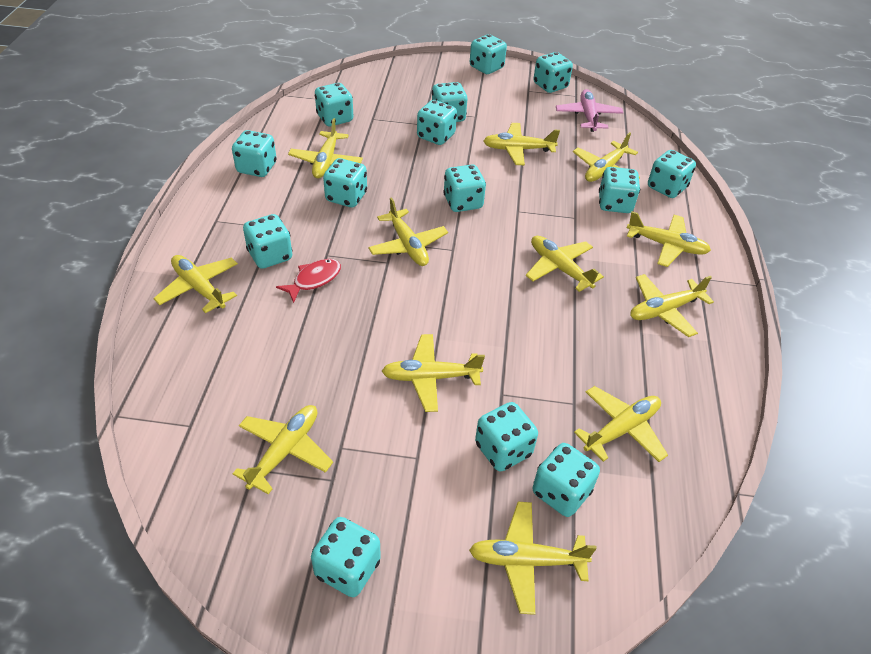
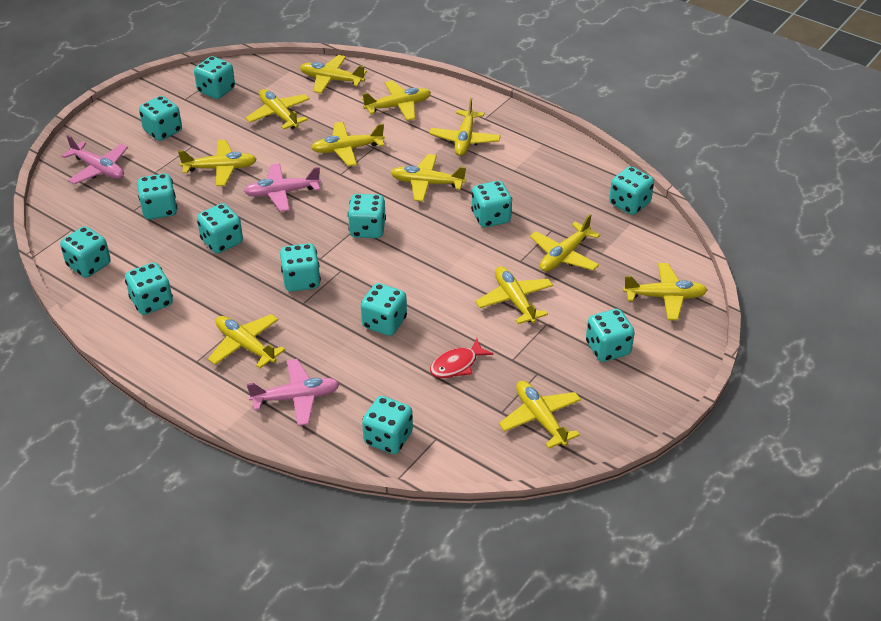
pink plane: [556,89,623,132] = 1 -> [61,135,128,184] [244,163,321,212] [247,359,340,426] = 3
turquoise dice: [232,130,277,177] [243,214,292,269] [311,517,381,597] [315,83,353,126] [323,158,367,207] [417,100,457,145] [432,82,467,122] [443,165,486,212] [470,34,507,74] [475,402,538,472] [532,443,600,517] [533,52,573,93] [599,167,640,213] [648,150,696,198] = 14 -> [60,226,111,278] [125,263,173,315] [137,174,177,219] [139,96,182,141] [194,56,235,99] [197,203,243,253] [280,243,321,292] [348,194,386,238] [361,283,407,336] [362,396,413,454] [471,181,512,227] [586,309,635,362] [609,166,654,215] = 13

